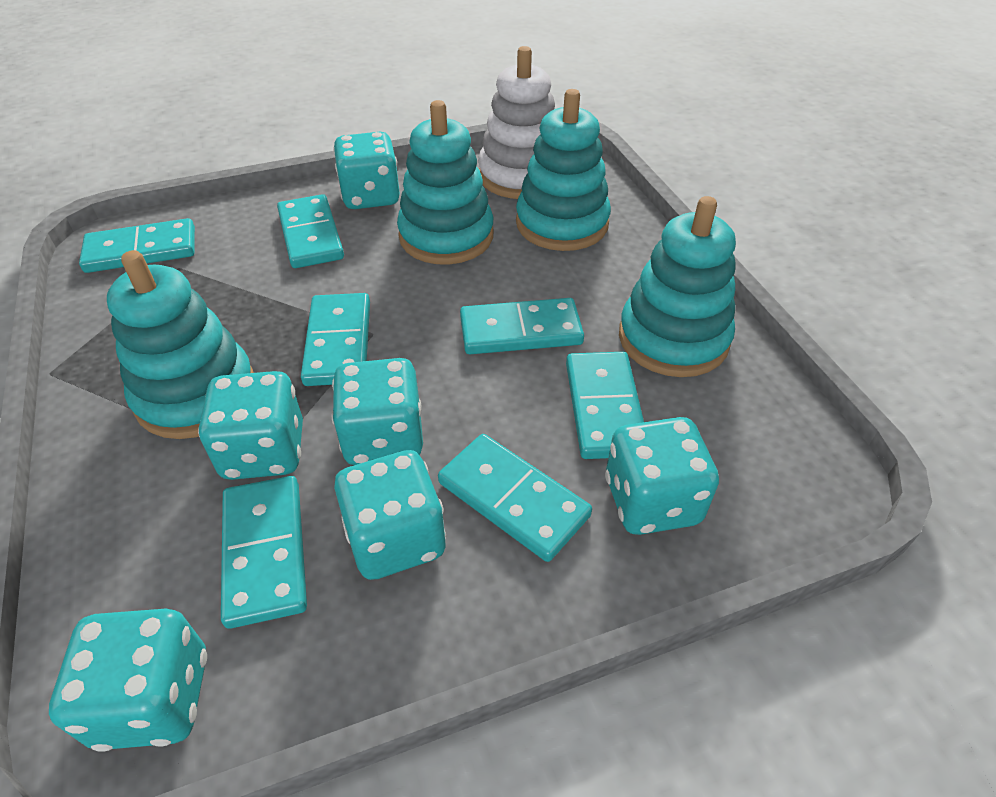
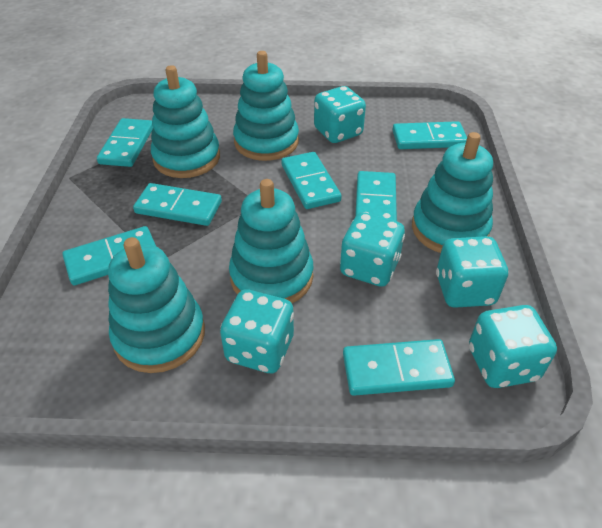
turquoise dice: [49,609,207,752] [198,371,303,480] [332,358,423,465] [333,132,400,209] [334,450,446,580] [605,417,719,535] = 6 -> [220,289,294,373] [314,86,366,143] [340,212,405,287] [436,236,508,308] [469,305,557,388] = 5
turquoise stacking toy: [107,250,254,439] [397,100,494,264] [516,89,611,251] [619,196,736,377] = 4 -> [108,237,205,373] [151,65,220,178] [229,179,313,303] [233,51,299,161] [412,132,493,253] = 5
white stacking toy: [478,46,555,199] = 1 -> none = 0

